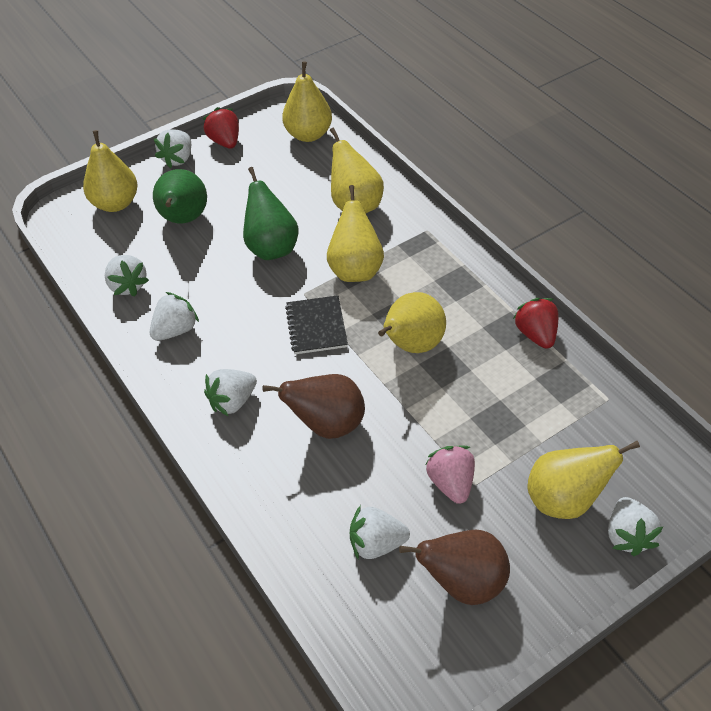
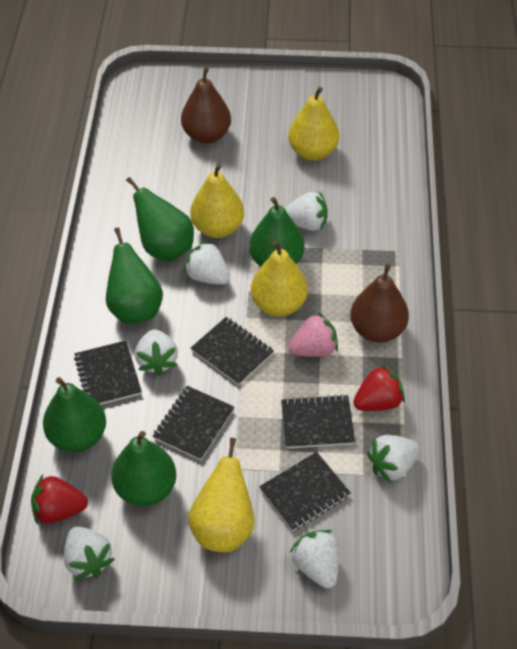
black notebook: [285,295,348,354] = 1 -> [74,341,142,405] [153,386,234,460] [191,317,274,385] [259,452,351,531] [281,394,355,449] = 5
green pear: [153,169,207,224] [243,167,299,260] = 2 -> [43,377,106,452] [106,227,163,324] [111,431,176,506] [126,177,194,261] [249,197,304,267] = 5
yellow pear: [83,130,138,212] [282,61,332,142] [327,185,384,282] [330,128,384,214] [378,292,446,353] [527,441,640,519] = 6 -> [188,438,255,552] [190,164,244,238] [251,241,308,317] [288,87,339,161] = 4

